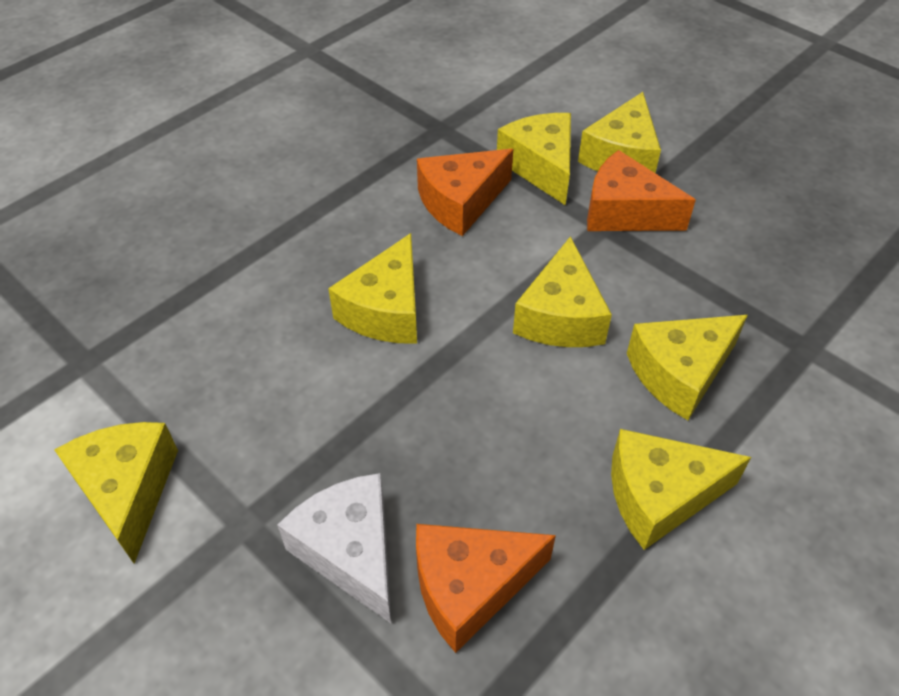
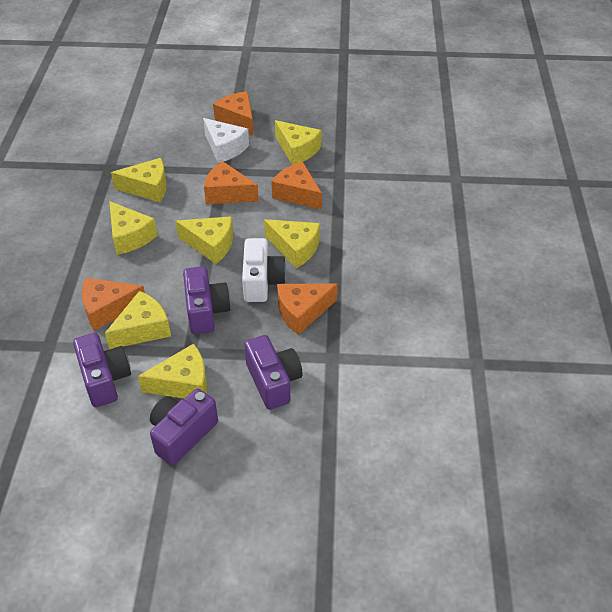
orange cheese: [416,524,556,653] [417,149,513,236] [587,150,696,231] = 3 -> [82,278,145,331] [204,161,259,204] [213,91,254,136] [271,161,322,210] [277,283,338,335] = 5
purple camera: none = 0 -> [73,333,131,407] [150,389,218,466] [183,266,231,334] [244,335,302,410] = 4
white camera: none = 0 -> [242,238,286,302] = 1

